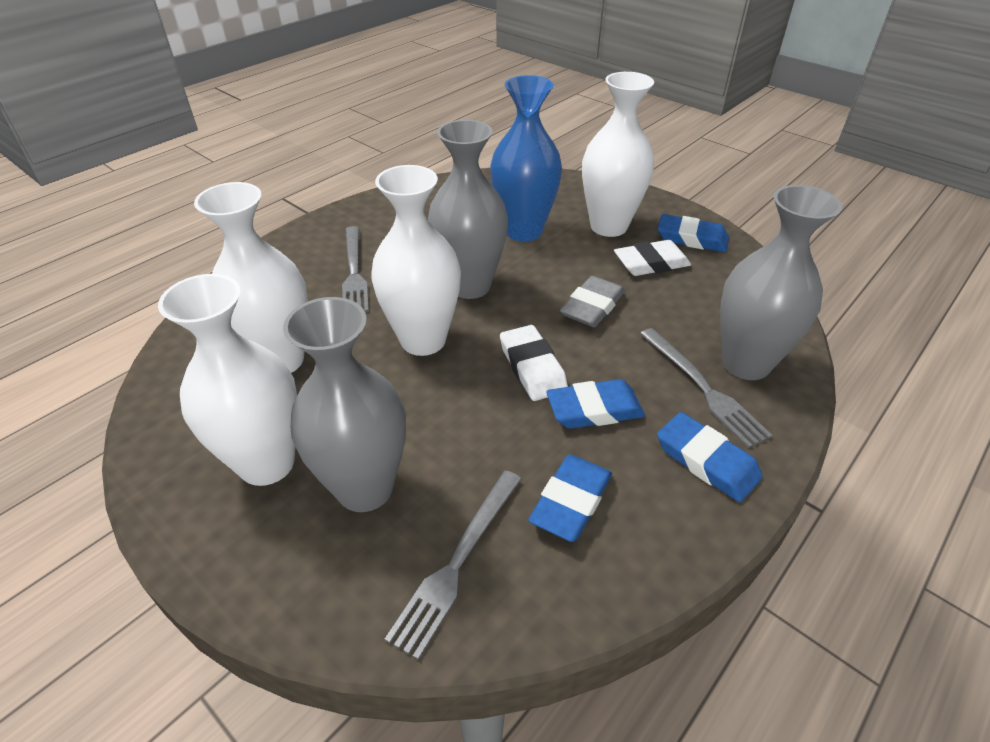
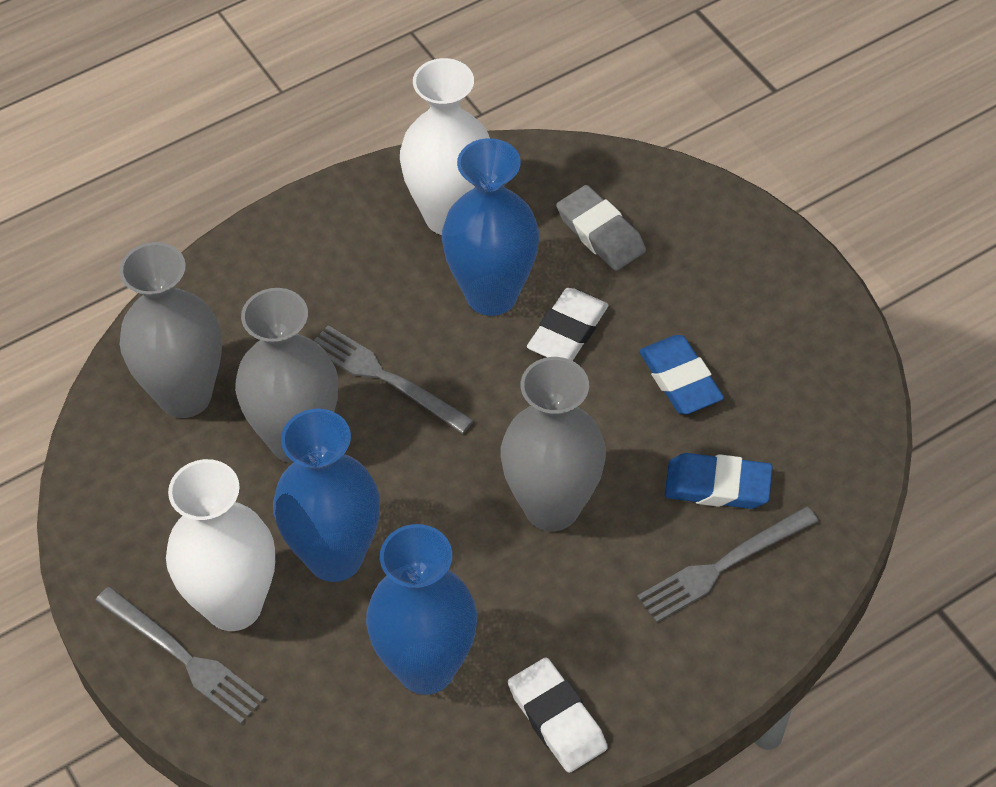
blue eraser: [528,454,612,542] [546,379,645,429] [657,214,729,252] [657,412,763,502] = 4 -> [639,335,724,414] [665,453,773,509] = 2
blue vase: [490,75,562,242] = 1 -> [273,409,380,582] [366,524,477,695] [442,138,539,316] = 3
white vase: [158,274,297,486] [194,182,308,373] [371,165,461,356] [582,72,654,237] = 4 -> [166,459,275,631] [400,58,490,235] = 2

